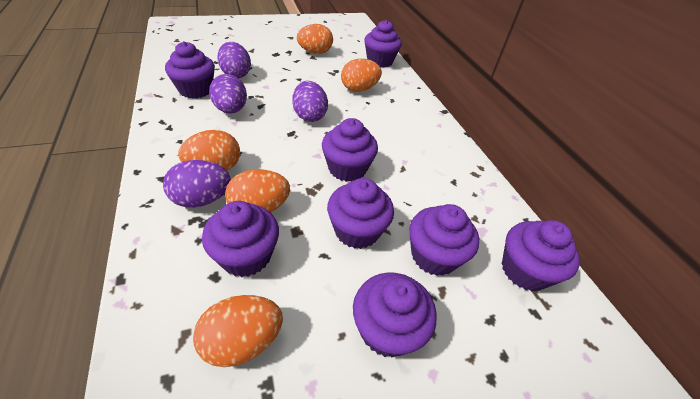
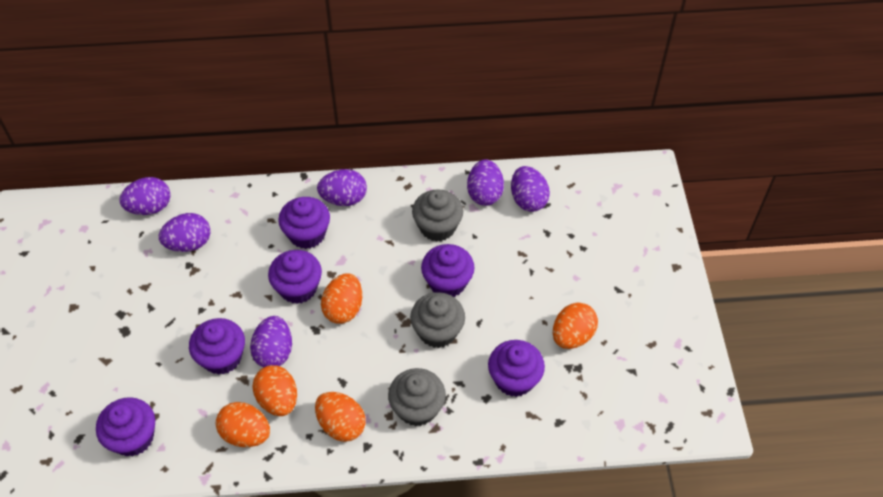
grey cupcake: none = 0 -> [388,368,446,426] [410,292,465,348] [412,189,463,242] = 3
purple cupcake: [165,41,215,99] [202,201,279,277] [322,118,378,182] [327,178,394,249] [353,272,437,357] [364,20,402,67] [409,204,479,276] [502,220,580,291] = 8 -> [96,397,155,457] [189,318,245,375] [268,250,322,304] [278,197,330,249] [421,244,475,297] [488,340,545,397] = 6
purple egg: [163,160,231,208] [209,74,247,113] [217,42,251,78] [292,81,328,122] = 4 -> [119,177,171,215] [159,213,211,252] [250,316,292,368] [317,169,367,206] [467,159,504,206] [511,166,550,212] = 6

